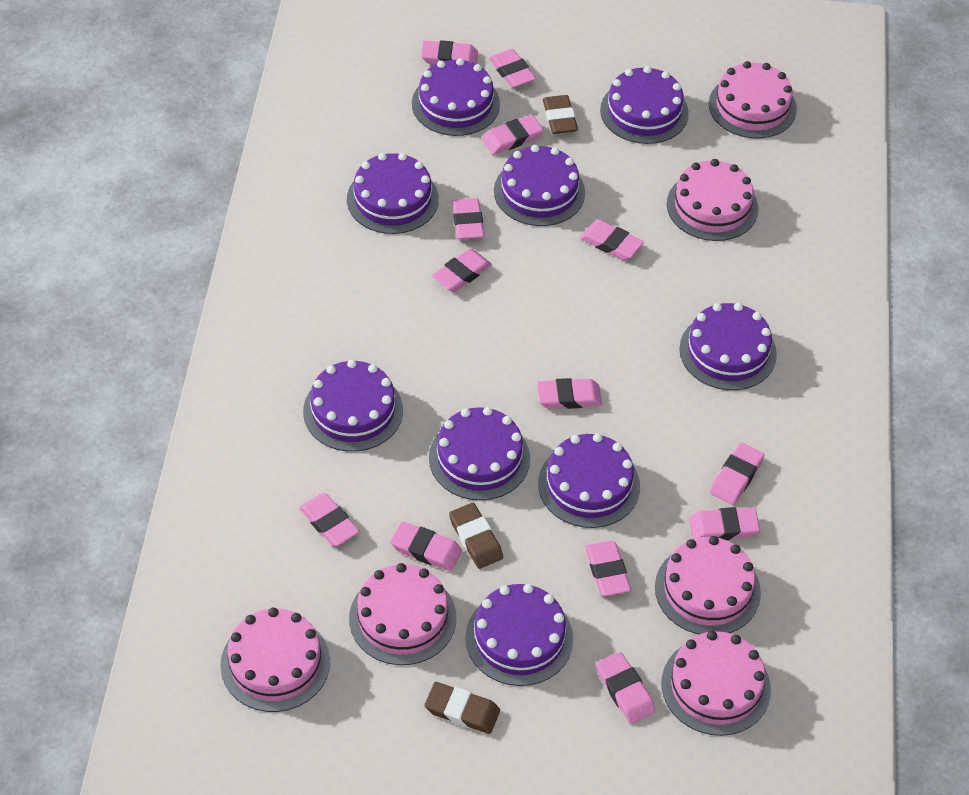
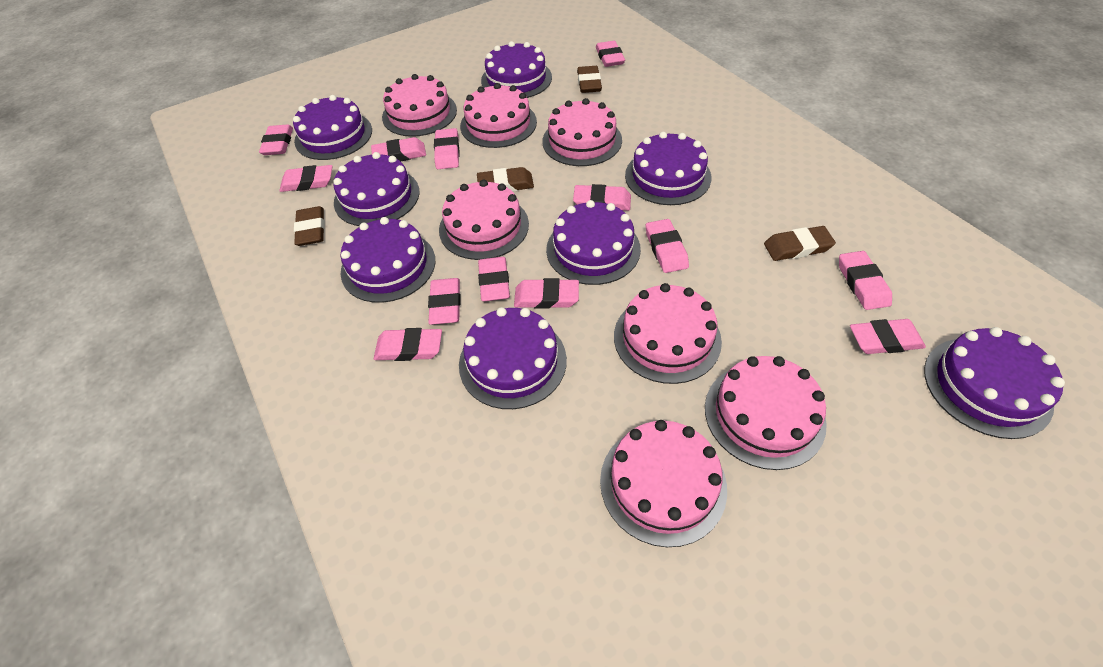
brown eraser: [424,682,500,734] [449,503,503,569] [543,95,578,134] = 3 -> [294,206,325,246] [477,167,534,192] [577,66,602,93] [764,226,836,261] = 4
pink cake: [220,607,330,712] [349,563,456,665] [655,536,761,634] [661,631,771,736] [667,159,758,241] [709,61,797,138] = 6 -> [382,74,457,137] [439,179,529,260] [460,83,537,148] [542,98,622,166] [600,420,727,547] [614,283,722,384] [705,356,827,470] = 7
purple cake: [303,359,403,452] [347,153,439,234] [412,58,500,136] [429,407,530,500] [465,584,573,686] [494,145,585,226] [538,433,640,528] [600,66,689,144] [679,303,777,390] = 9 -> [293,95,372,160] [333,152,420,226] [341,217,435,303] [459,307,567,409] [481,41,552,98] [546,200,641,285] [625,132,711,205] [924,327,1065,439] = 8

